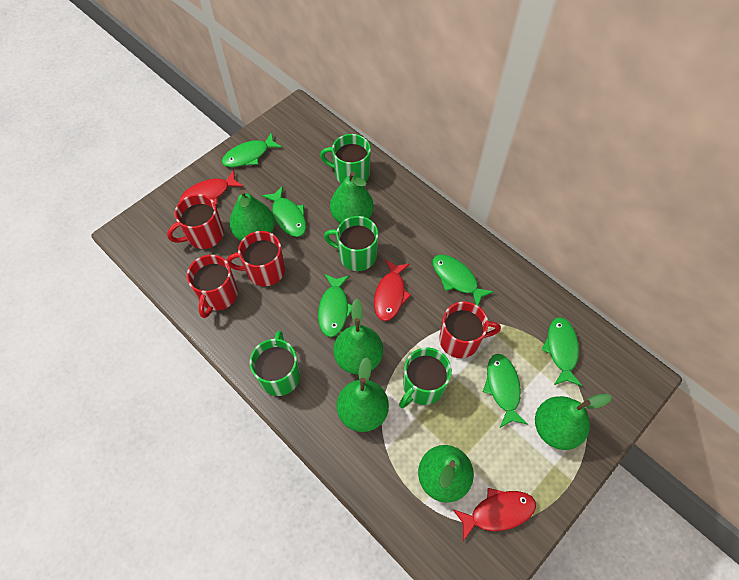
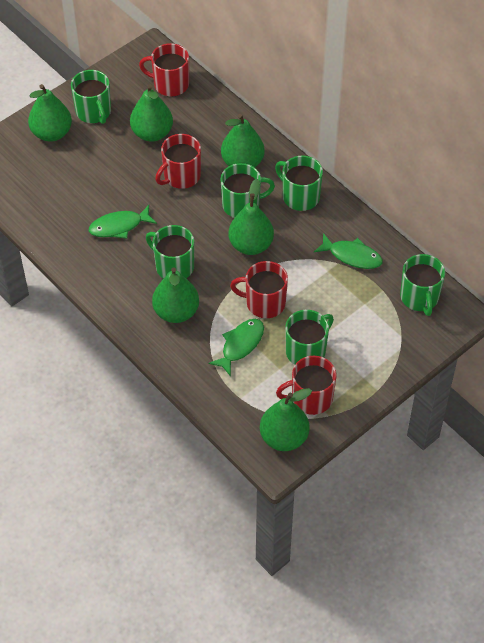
green fish: [222,132,282,167] [262,186,306,237] [318,274,352,337] [432,255,494,305] [483,354,528,428] [542,317,582,386] = 6 -> [89,205,157,239] [209,319,264,377] [314,233,383,269] = 3
green mug: [250,331,300,396] [320,134,371,184] [324,216,378,271] [399,348,452,408] = 4 -> [71,70,111,124] [146,225,194,279] [221,163,275,218] [275,156,323,211] [286,310,334,365] [400,254,445,316] = 6
red fish: [180,170,243,205] [374,259,411,321] [453,488,536,541] = 3 -> none = 0

